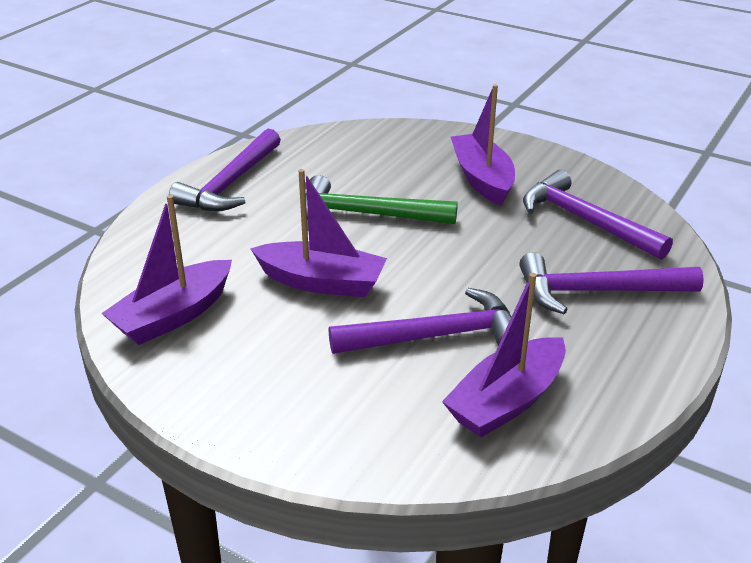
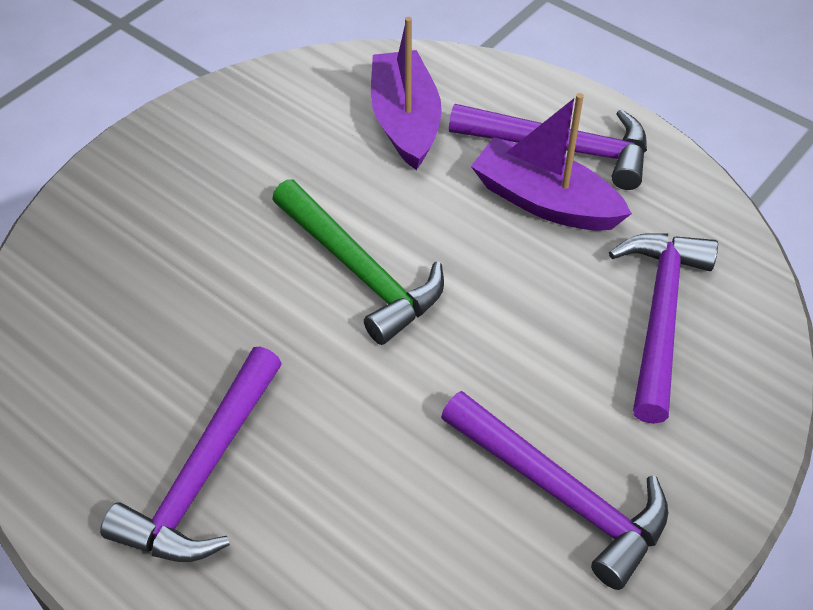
purple boat: [101,195,232,345] [250,169,387,297] [442,273,566,437] [451,84,515,205] = 4 -> [371,17,442,170] [471,93,632,231] = 2

